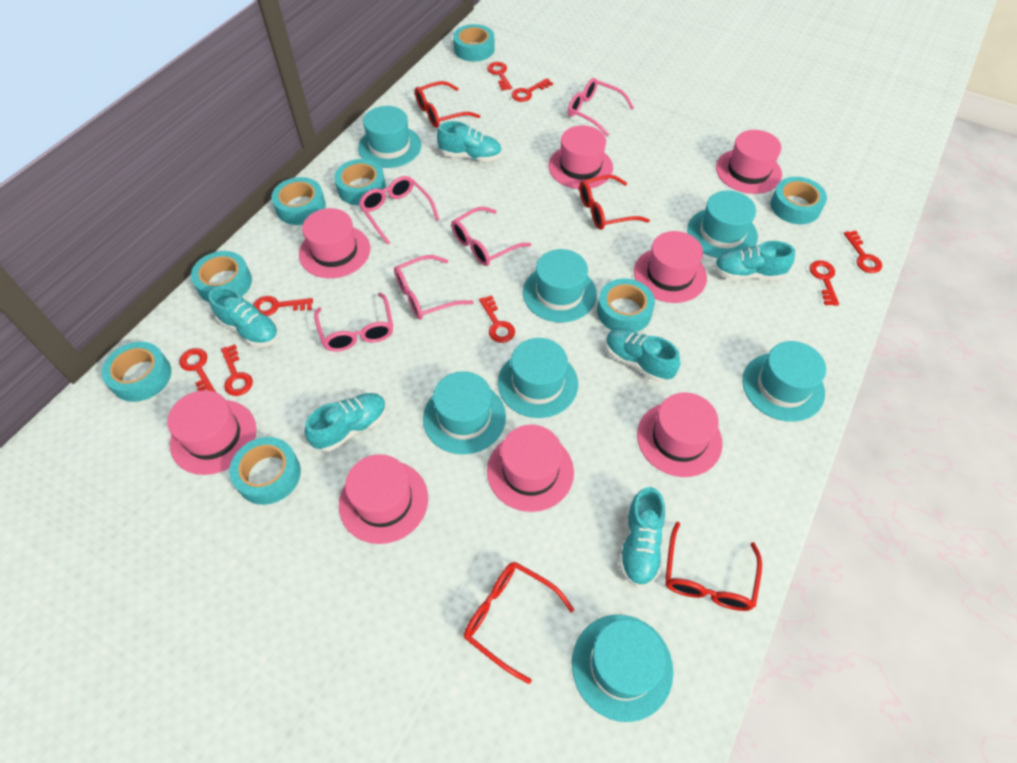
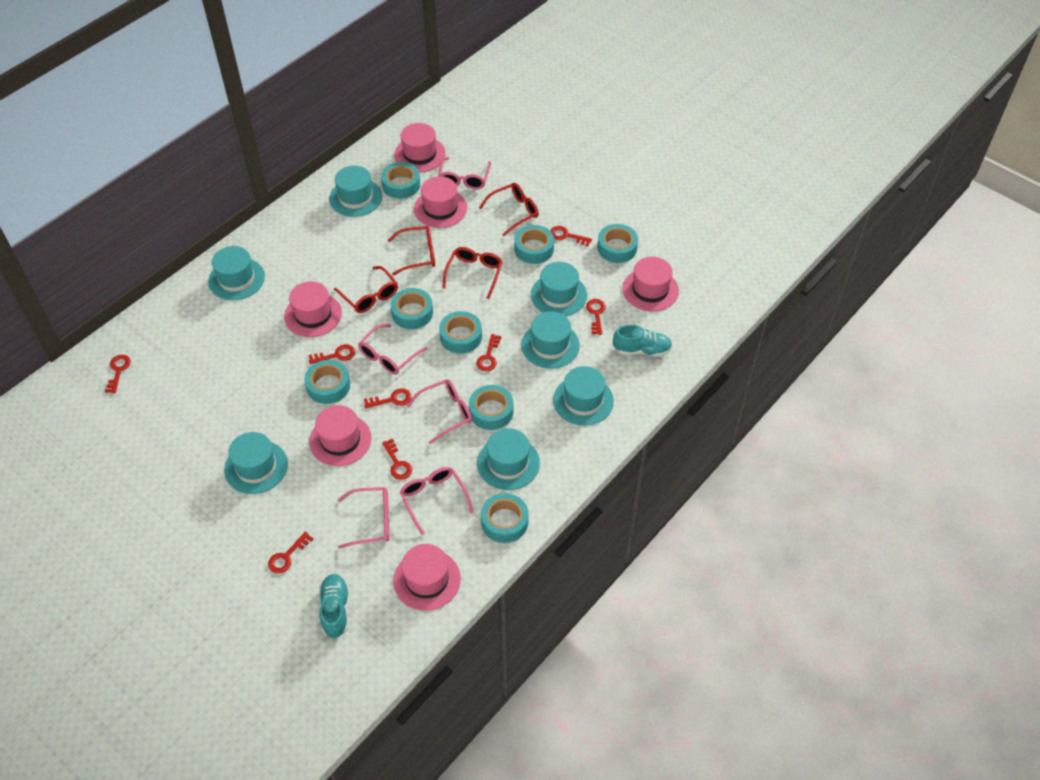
pink hat: [168,390,257,475] [299,208,370,278] [339,454,428,544] [487,425,574,512] [548,125,613,189] [634,231,707,303] [637,392,722,477] [716,130,782,194] = 8 -> [284,281,342,337] [309,405,372,466] [393,544,461,611] [394,123,446,172] [414,176,467,228] [622,257,679,311] = 6
turquoise shoe: [209,287,279,347] [304,393,387,451] [437,121,502,162] [606,328,680,382] [619,487,665,587] [714,241,795,280] = 6 -> [319,574,349,638] [613,325,672,357] = 2

